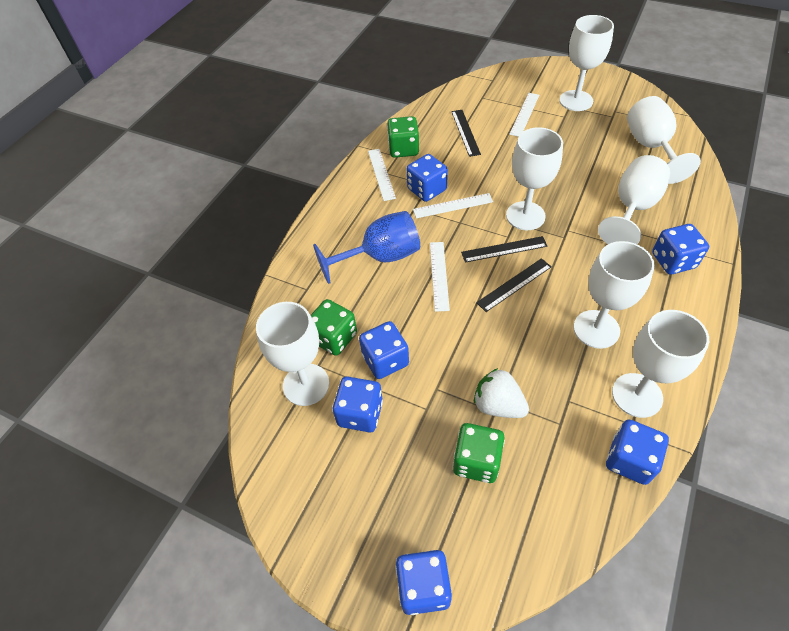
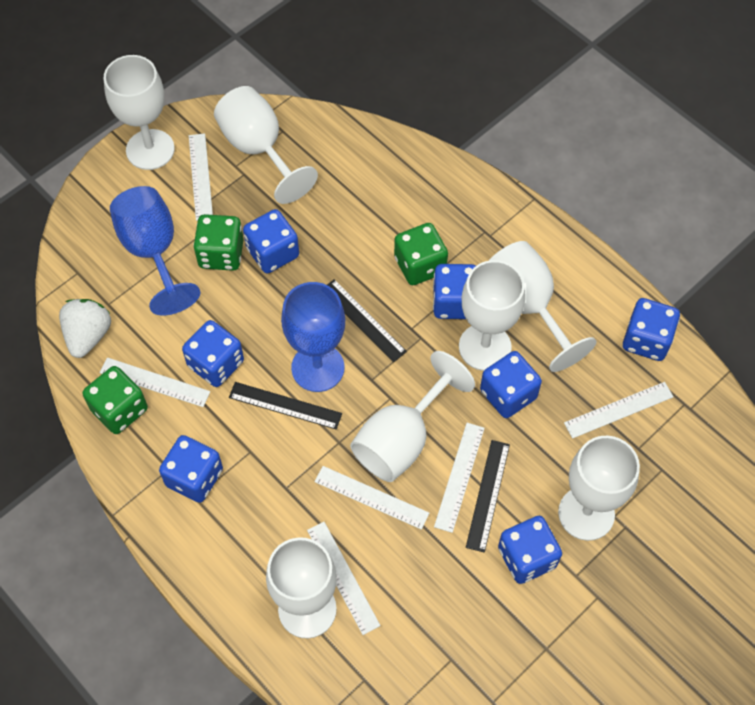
blue dice: [333,376,383,432] [359,321,409,379] [396,550,452,615] [407,154,448,202] [606,419,669,485] [652,224,709,275] = 6 -> [159,435,223,503] [182,320,244,387] [243,209,299,273] [433,264,476,319] [480,351,542,418] [498,516,562,584] [623,298,680,361] = 7
blue goblet: [313,211,420,284] = 1 -> [110,186,201,315] [281,282,345,392] = 2
white ruler: [368,149,396,201] [413,193,493,218] [430,242,450,312] [509,93,539,137] = 4 -> [100,357,210,407] [189,133,213,221] [307,522,381,635] [315,466,429,530] [434,423,485,533] [564,382,674,439] = 6

